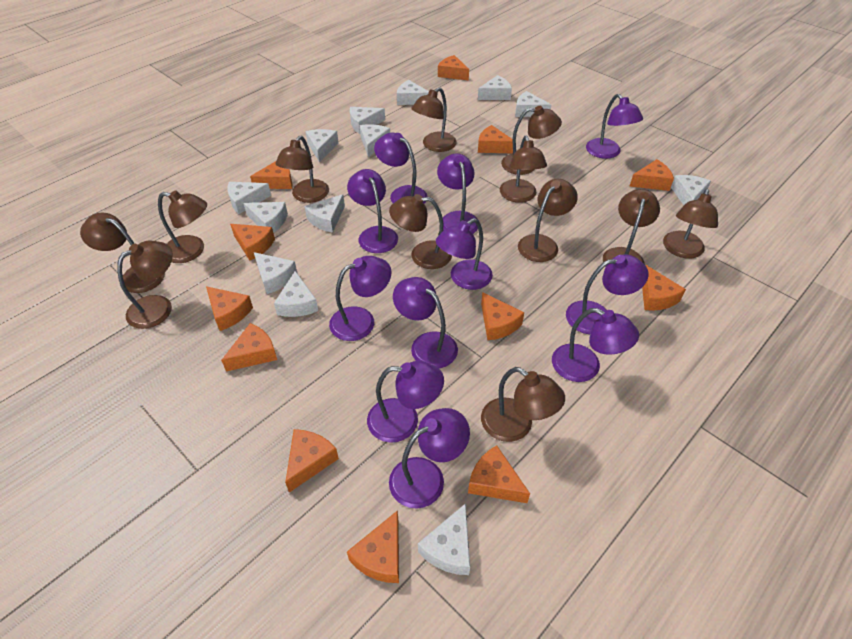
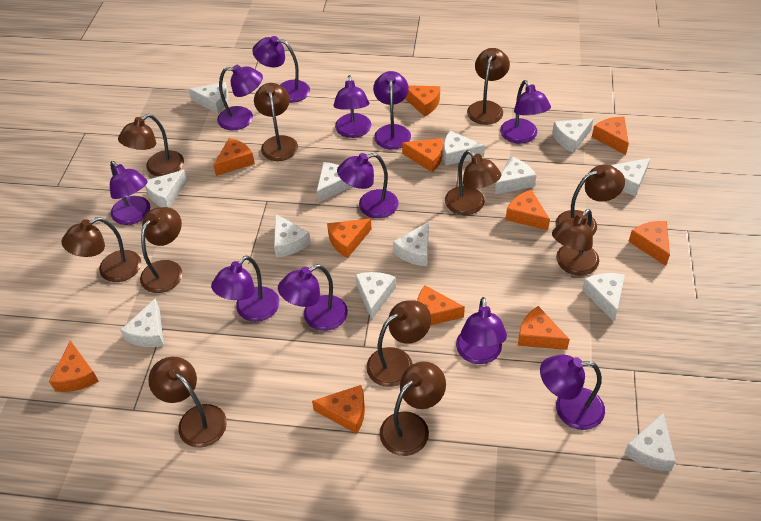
brown lamp: [80,213,165,293] [117,241,173,329] [158,190,207,263] [275,136,329,203] [389,194,452,269] [411,87,456,152] [481,367,565,442] [500,136,547,203] [501,106,562,175] [518,179,578,262] [603,189,660,263] [663,189,718,259] = 12 -> [62,217,141,282] [118,114,184,177] [140,207,182,293] [148,357,227,448] [254,83,298,161] [366,300,431,387] [380,362,446,456] [445,150,501,215] [467,48,510,125] [552,209,599,275] [556,165,625,235] = 11
orange cheese: [206,286,253,331] [221,323,277,372] [230,224,275,261] [250,161,293,189] [285,429,339,492] [347,510,399,583] [438,55,469,81] [468,445,530,503] [478,125,513,153] [481,292,524,340] [629,159,674,191] [642,265,686,311] = 12 -> [49,340,99,392] [213,138,255,176] [312,385,365,434] [327,218,372,258] [402,138,443,172] [405,85,440,117] [417,285,465,325] [506,190,550,230] [518,306,570,350] [592,117,629,155] [628,221,670,266] = 11

